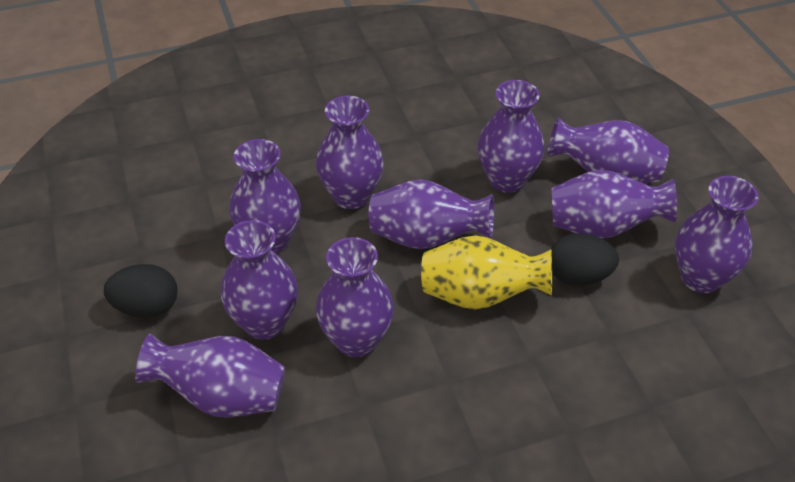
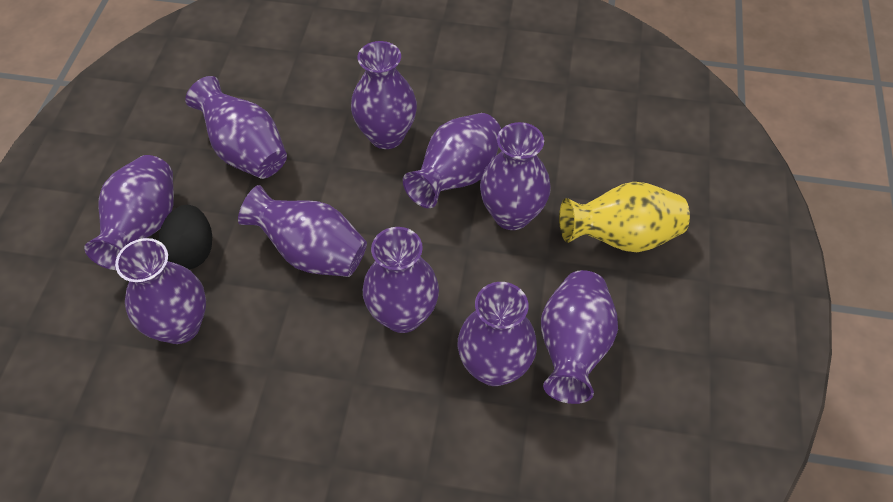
black egg: [104,264,178,318] [551,234,619,286] = 2 -> [159,205,212,269] = 1

